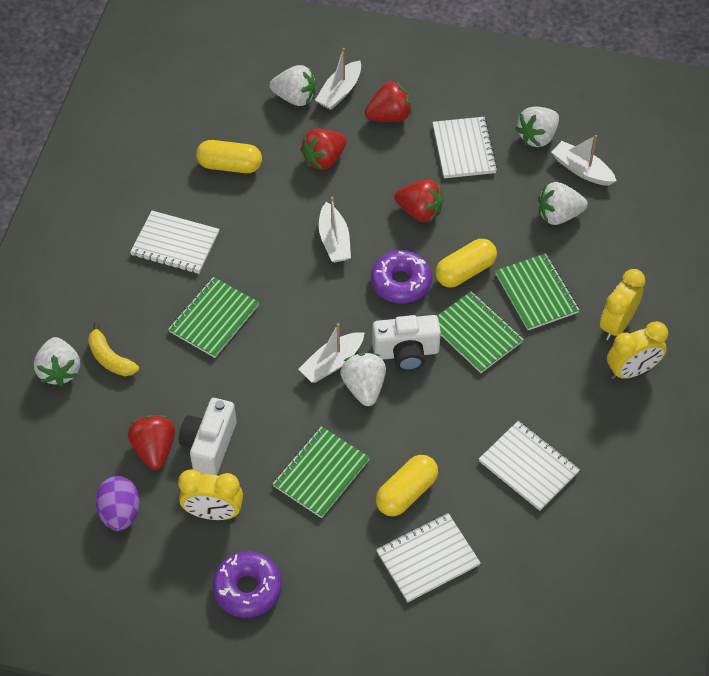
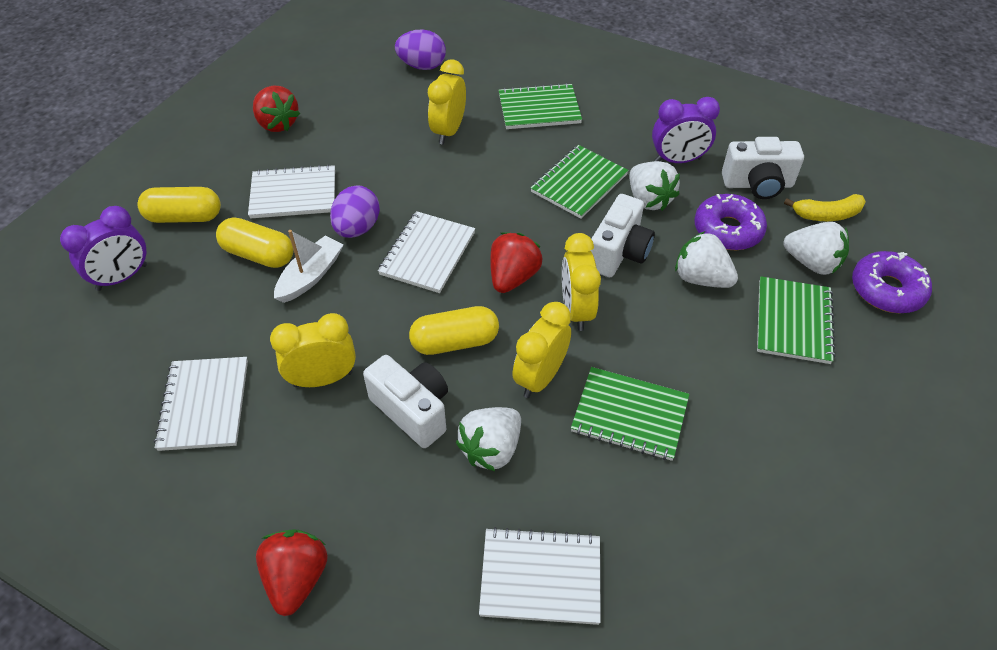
purple clock: none = 0 -> [60,206,147,291] [652,97,720,163] = 2
purple egg: [95,476,140,531] = 1 -> [330,185,380,238] [395,29,446,70] = 2
red strawberry: [128,415,175,470] [300,129,347,170] [365,80,412,122] [394,180,444,222] = 4 -> [253,86,300,132] [256,529,328,616] [490,232,542,293] = 3
white boat: [299,323,365,383] [315,48,361,110] [319,197,351,263] [551,135,616,186] = 4 -> [274,230,344,303] = 1
white camera: [179,398,236,475] [372,315,441,371] = 2 -> [363,355,448,448] [590,194,655,277] [722,137,804,199] = 3
white strawberry: [34,337,80,386] [270,65,316,106] [340,353,386,406] [515,106,559,147] [538,182,588,225] = 5 -> [456,407,521,471] [630,161,680,211] [675,231,738,288] [783,222,849,275] = 4
yellow clock: [178,470,243,520] [600,269,646,340] [607,321,668,379] = 3 -> [270,313,356,387] [428,60,466,145] [512,302,571,398] [562,233,601,331] = 4

